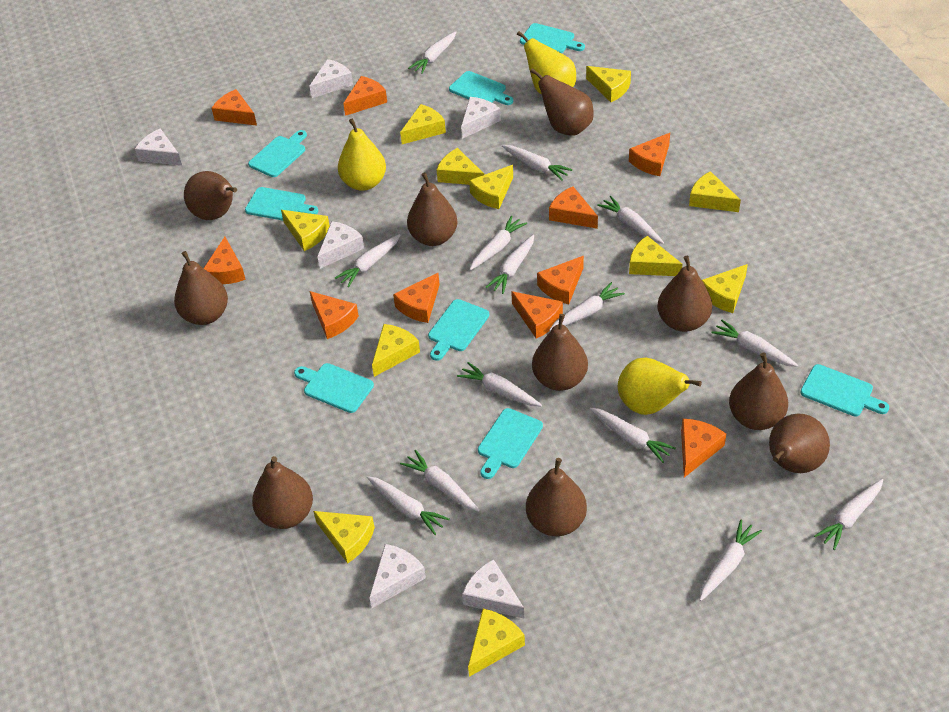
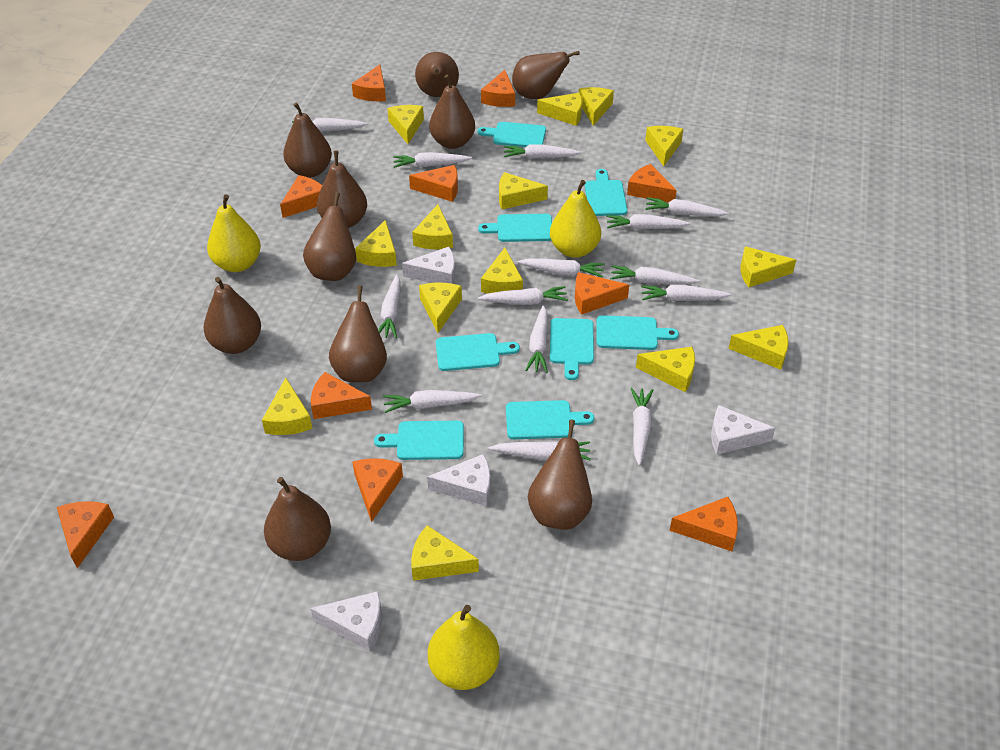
white cheese: [135,128,182,166] [310,59,353,98] [317,221,364,269] [369,544,426,608] [461,97,501,139] [462,559,524,618] = 6 -> [310,591,382,652] [402,247,455,284] [427,454,490,506] [711,405,775,455] = 4
yellow cheese: [281,210,330,251] [313,511,375,564] [372,324,420,377] [400,104,446,144] [437,148,484,185] [468,609,525,677] [469,165,513,209] [586,66,631,102] [629,236,683,276] [689,171,741,212] [702,264,748,313] = 11 -> [262,378,312,435] [355,220,397,267] [387,105,424,144] [411,525,479,581] [412,204,453,249] [419,283,462,333] [481,248,523,294] [499,172,548,209] [537,93,582,126] [579,87,614,126] [636,347,695,392] [645,126,683,166] [728,325,788,370] [741,246,796,287] = 14

